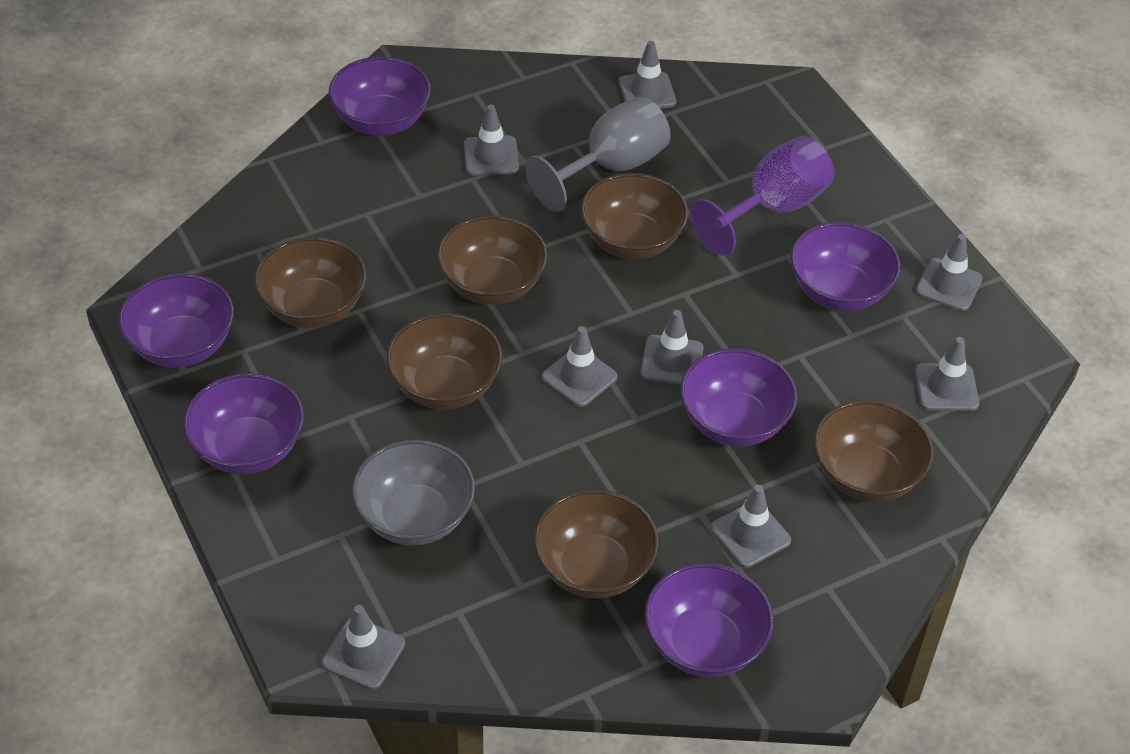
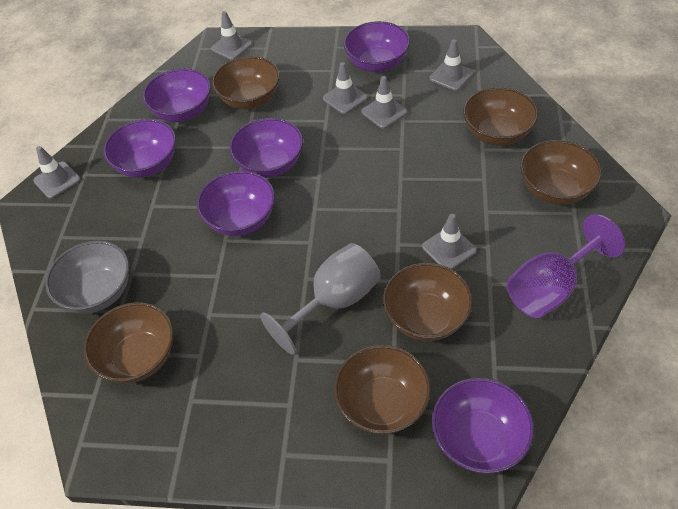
grey traffic cone: [322,605,405,690] [464,105,519,176] [542,326,618,407] [619,41,676,108] [640,310,704,385] [711,485,791,568] [915,337,979,411] [916,234,983,311] = 8 -> [33,146,81,199] [211,11,252,60] [323,62,368,114] [361,76,408,129] [422,214,477,269] [429,39,474,91] = 6

